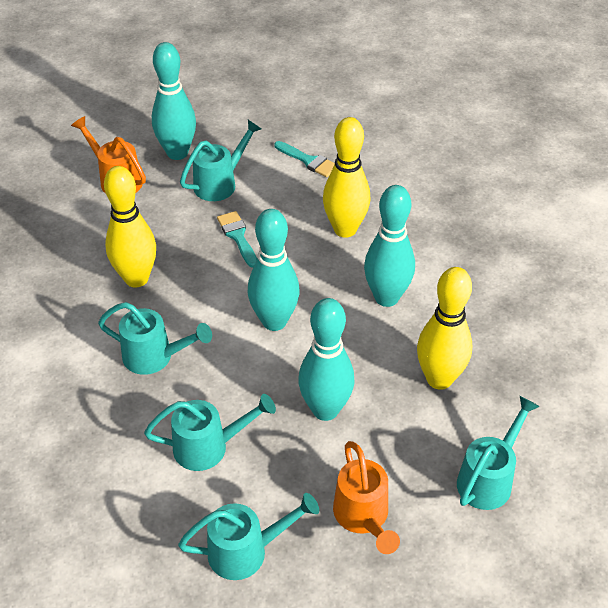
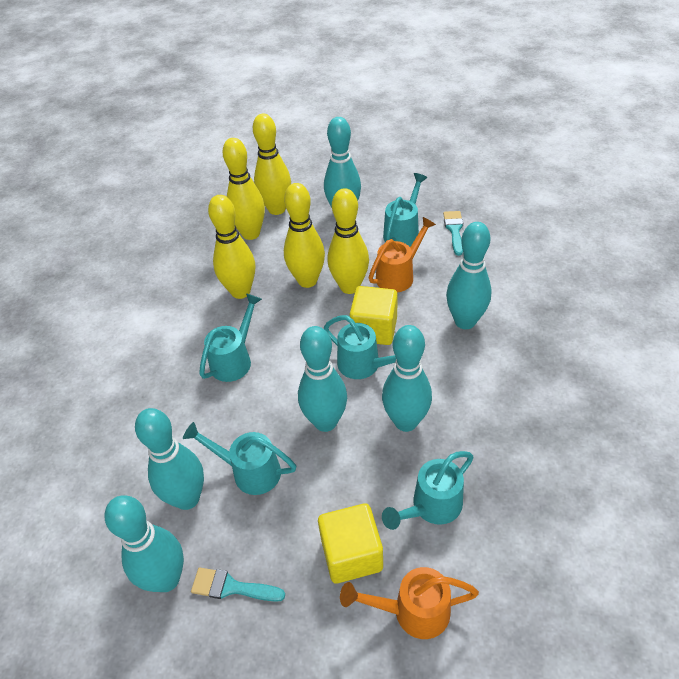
turquoise bowling pin: [152,42,196,160] [248,209,300,331] [298,298,355,421] [364,185,415,307] = 4 -> [105,495,184,592] [135,408,204,510] [298,326,347,432] [324,117,361,208] [382,325,432,432] [446,222,492,329] = 6
yellow bowling pin: [104,166,156,288] [323,117,370,238] [417,267,472,390] = 3 -> [208,195,255,299] [223,138,265,240] [253,114,291,215] [284,183,325,288] [328,188,369,294] = 5
yellow cube: none = 0 -> [318,503,383,583] [350,286,398,345] = 2

